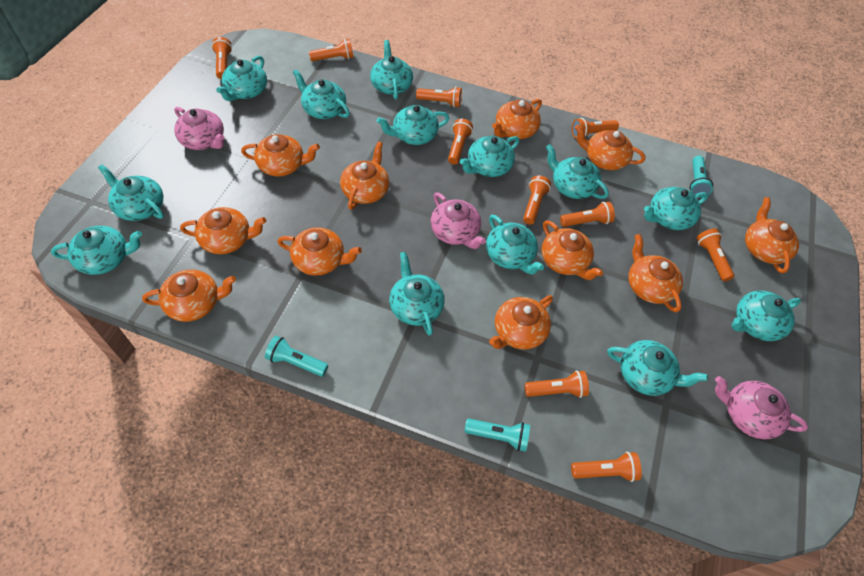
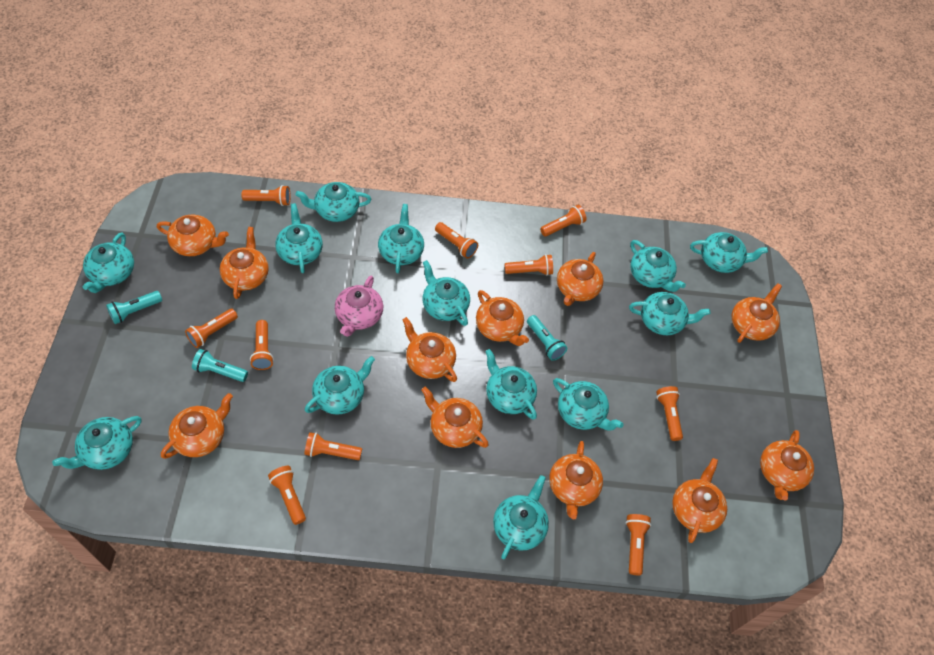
pink teapot: [174,107,224,150] [431,192,486,249] [715,376,808,439] = 3 -> [335,275,383,337] = 1

